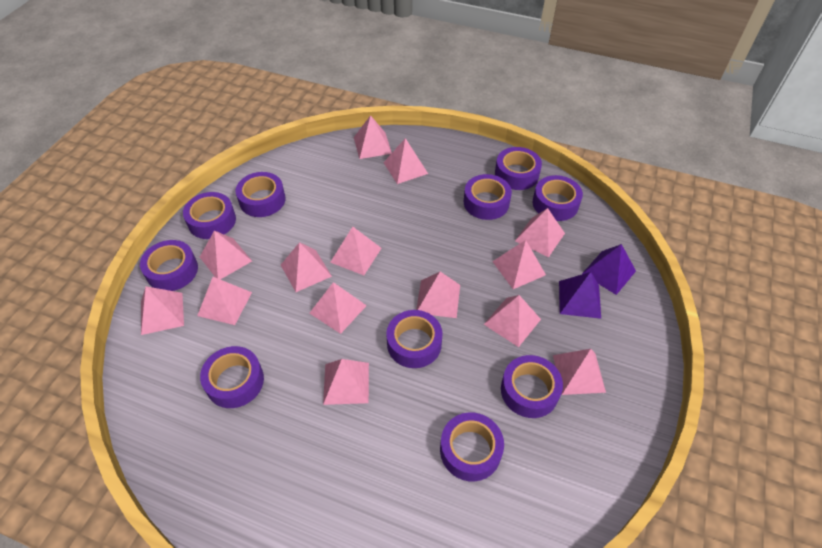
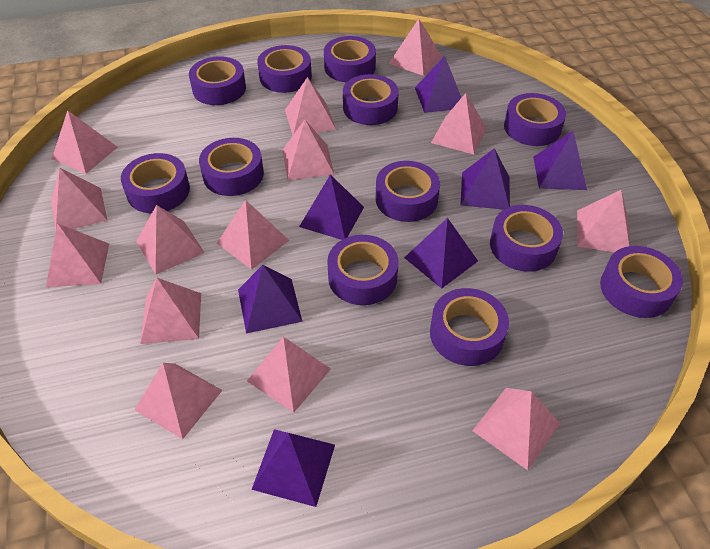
purple pyramid: [559,272,601,319] [582,244,636,295] = 2 -> [238,265,303,334] [251,429,335,507] [299,175,364,240] [404,218,478,289] [415,56,462,113] [461,148,510,210] [533,131,587,190] = 7
purple tape: [140,240,198,291] [183,192,236,239] [200,346,264,408] [235,172,286,217] [386,310,443,368] [440,412,504,482] [464,174,512,220] [495,147,542,190] [501,355,563,418] [533,175,583,221] = 10 -> [121,153,190,213] [189,56,246,105] [199,138,264,196] [257,45,312,93] [324,36,376,82] [327,235,399,305] [343,74,399,125] [375,161,440,222] [430,288,509,366] [490,205,563,272] [504,93,566,146] [600,246,683,318] = 12

